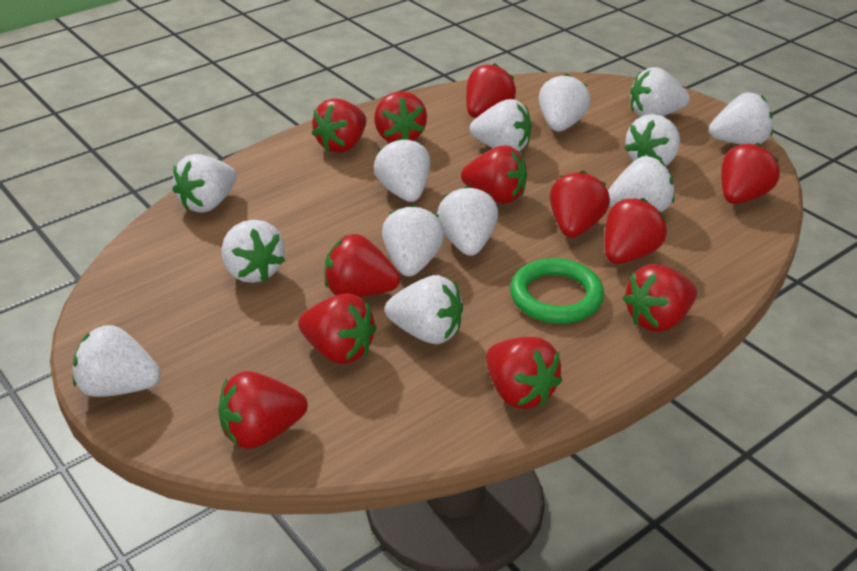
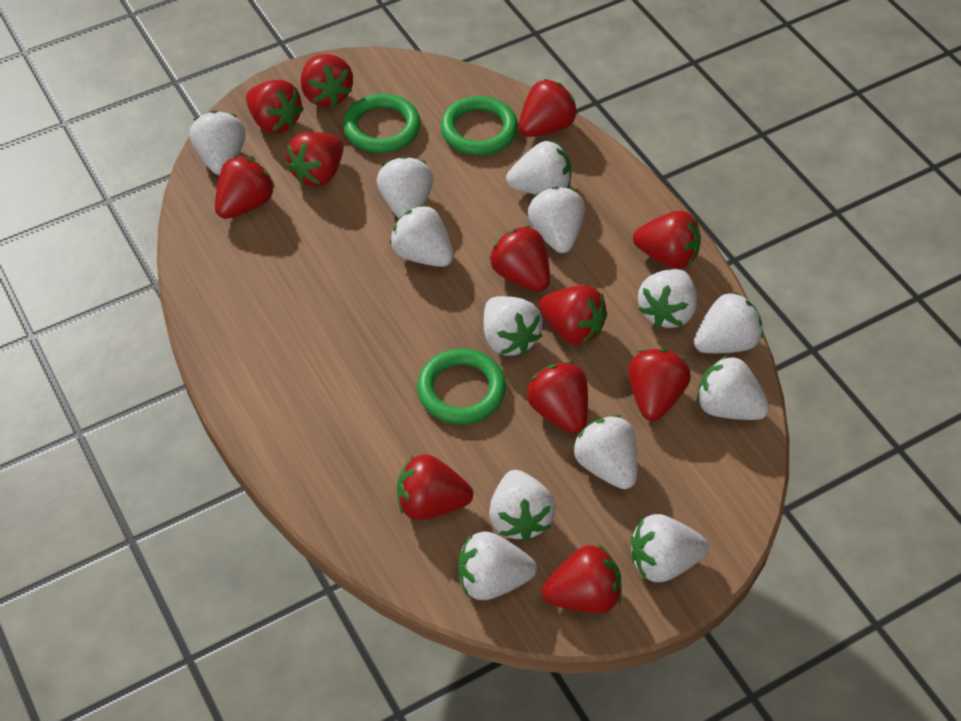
green ring: [510,258,604,324] = 1 -> [343,94,421,153] [417,349,506,424] [441,96,518,155] = 3

